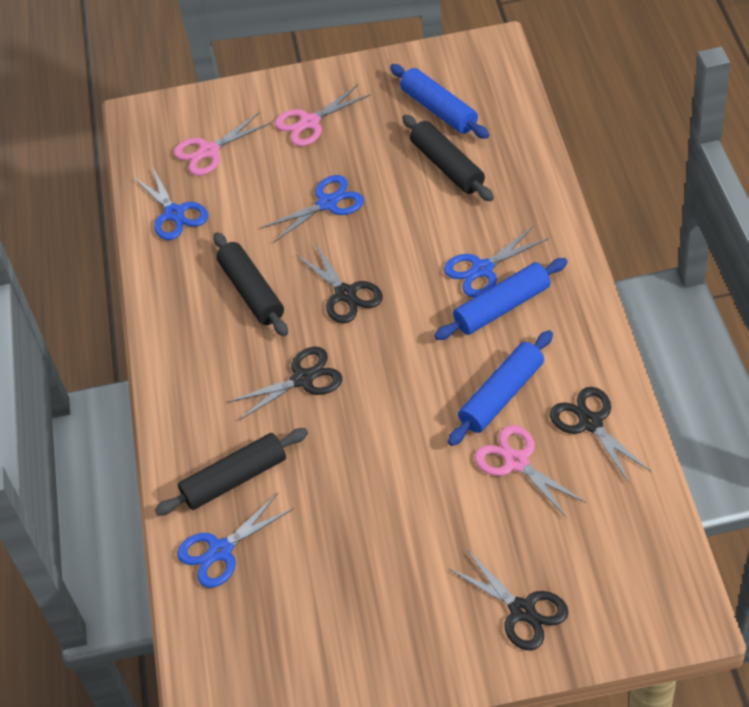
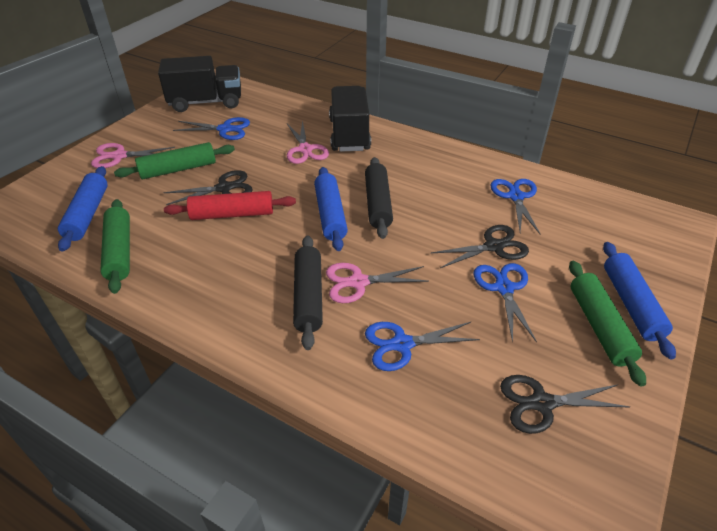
black rolling pin: [155,428,308,516] [213,232,288,336] [402,115,494,202] = 3 -> [293,235,323,350] [365,157,393,239] = 2
black scissors: [228,347,342,421] [296,244,383,324] [448,550,569,650] [550,387,651,484] = 4 -> [163,170,253,205] [431,225,529,268] [500,375,630,434] = 3
black truck: none = 0 -> [158,56,241,112] [329,86,371,152] = 2
green rolling pin: none = 0 -> [100,199,130,294] [114,142,235,179] [569,261,646,387] = 3
red rolling pin: none = 0 -> [164,191,296,220] = 1

